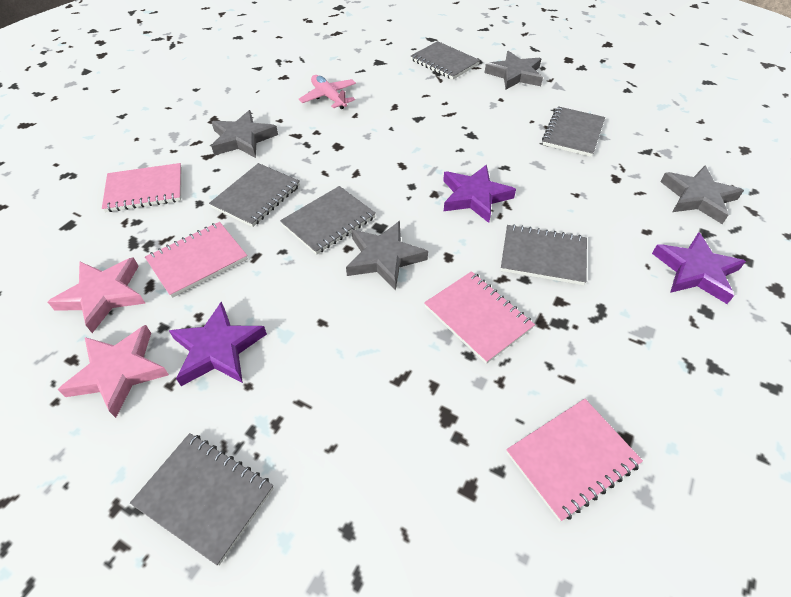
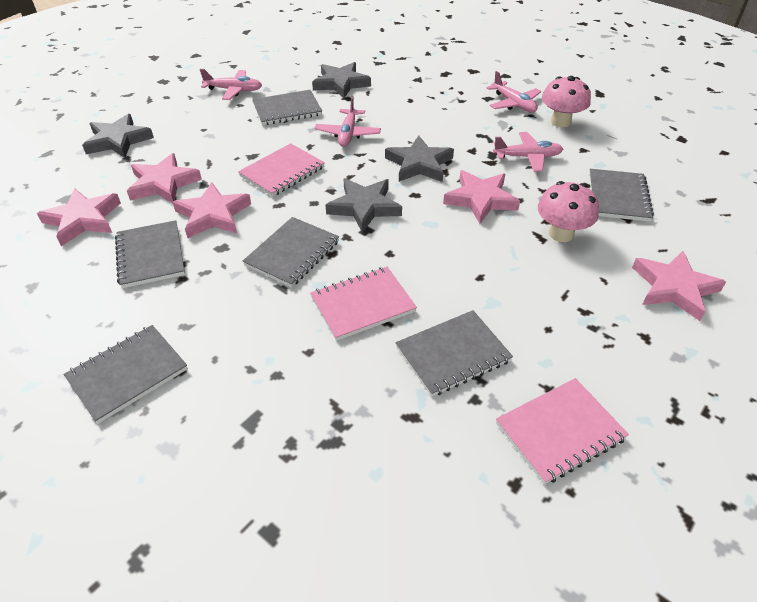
pink mushroom: none = 0 -> [538,181,599,242] [542,76,591,127] = 2
pink notebook: [102,163,182,212] [145,222,248,298] [424,271,535,364] [506,399,643,522] = 4 -> [238,143,325,197] [310,267,417,341] [496,378,629,484] = 3
pink plane: [299,75,356,109] = 1 -> [200,69,262,100] [314,96,381,147] [487,71,541,113] [493,132,563,172] = 4
pink star: [48,257,146,333] [58,325,169,418] = 2 -> [37,188,121,246] [127,153,202,203] [173,182,251,238] [443,170,520,224] [632,251,726,321] = 5
purple star: [169,301,267,386] [443,165,516,223] [652,232,746,304] = 3 -> none = 0

